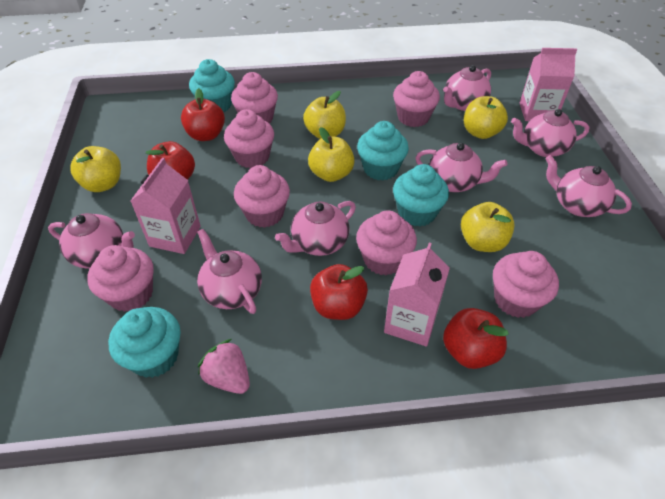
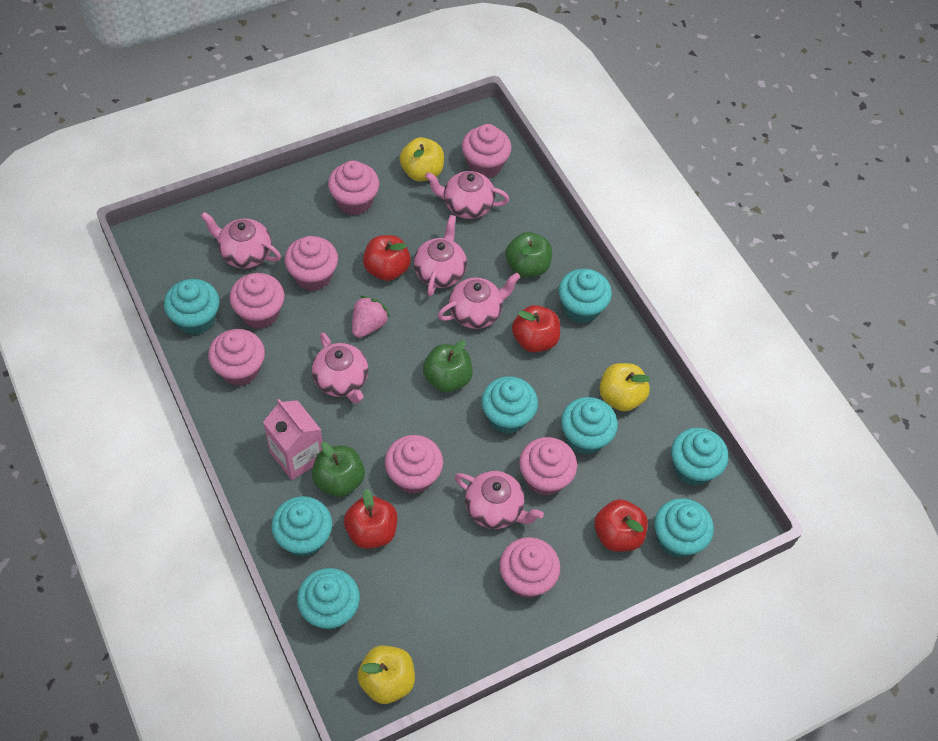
green apple: none = 0 -> [312,442,365,497] [423,340,473,393] [505,232,552,277] = 3
pink carton: [130,158,201,254] [384,243,450,347] [520,48,577,121] = 3 -> [263,399,322,480] = 1
pink cupcake: [87,245,154,312] [224,109,274,168] [231,72,278,123] [234,165,290,228] [356,210,417,275] [393,71,440,127] [493,251,559,318] = 7 -> [208,329,265,386] [229,273,285,329] [285,236,338,291] [328,160,379,215] [385,435,443,494] [462,124,511,178] [499,537,560,598] [519,437,577,496] = 8
pink teapot: [48,213,135,269] [197,229,262,314] [275,201,356,256] [416,143,507,192] [443,65,491,111] [511,109,589,157] [545,155,632,217] = 7 -> [201,212,281,268] [312,332,369,404] [413,215,467,296] [425,171,509,219] [438,273,520,329] [454,471,544,529] = 6
turquoise cupcake: [108,307,181,378] [189,59,235,112] [357,121,409,181] [393,164,449,226] = 4 -> [164,279,220,335] [271,496,332,557] [297,568,360,630] [481,376,538,434] [558,269,612,323] [561,397,618,455] [654,498,714,558] [671,428,729,486] = 8
yellow apple: [70,146,121,192] [303,91,346,139] [308,127,355,182] [461,202,515,252] [464,96,508,139] = 5 -> [357,646,415,704] [399,137,444,181] [599,363,650,411] = 3

